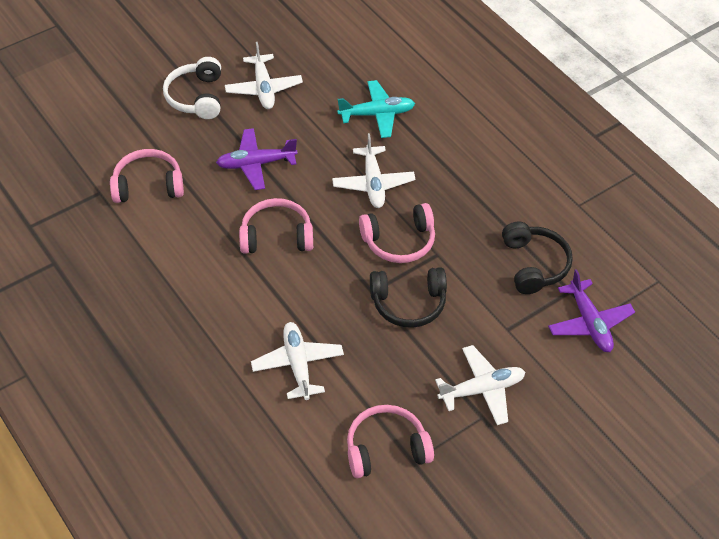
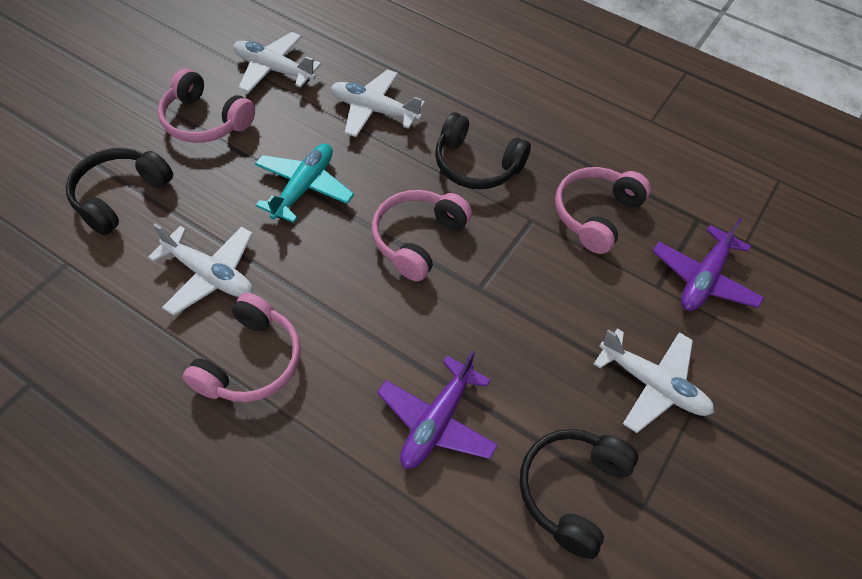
black headphones: [370,267,447,328] [502,222,573,294] = 2 -> [66,148,173,235] [435,112,531,189] [520,429,638,559] = 3
white headphones: [163,57,221,119] = 1 -> none = 0

